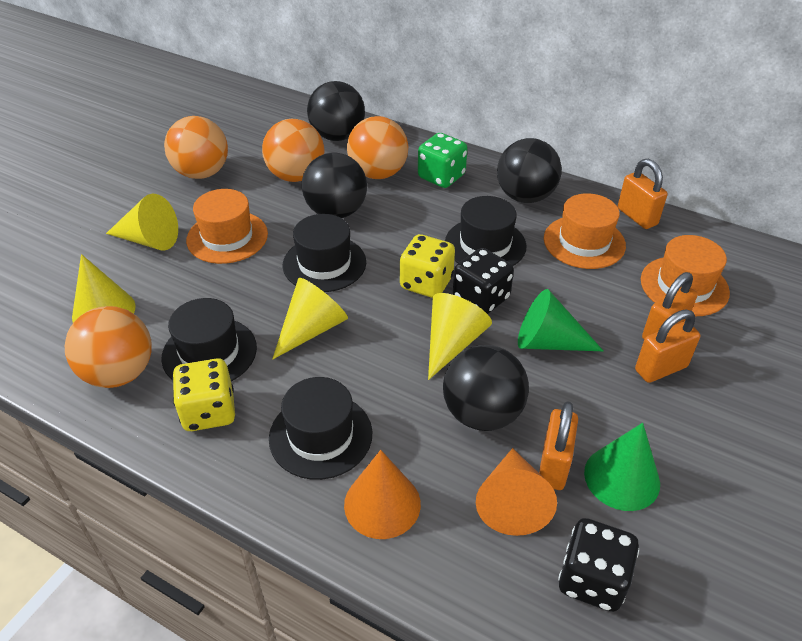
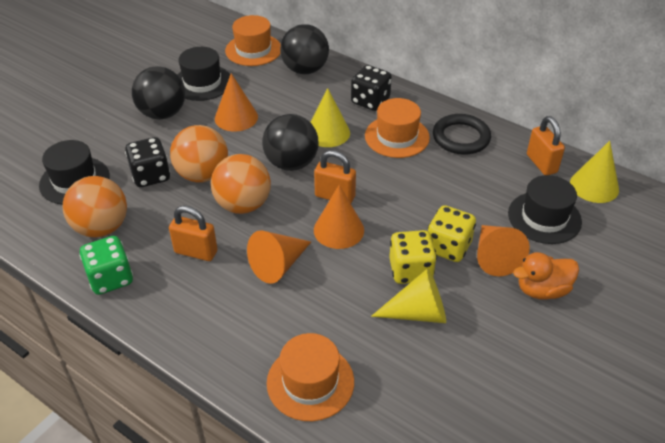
black ball: [302,152,367,218] [307,81,365,141] [443,345,529,431] [497,138,562,203] = 4 -> [132,66,185,119] [262,114,319,171] [280,24,329,74] = 3
black hat: [161,298,257,381] [269,377,372,480] [283,214,366,292] [445,196,527,266] = 4 -> [39,140,110,205] [177,47,230,101] [508,175,582,244] = 3
black ring: none = 0 -> [433,114,491,155] = 1
green cone: [518,289,603,351] [584,423,660,511] = 2 -> none = 0
orange ball: [65,306,152,388] [164,116,228,179] [262,119,325,182] [347,116,408,179] = 4 -> [63,176,127,237] [170,125,228,183] [211,154,271,214] = 3
orange cone: [344,450,421,539] [476,448,557,536] = 2 -> [215,73,258,132] [247,231,311,284] [314,185,364,249] [477,225,530,276] = 4
orange duck: none = 0 -> [513,252,579,300] = 1
orange padlock: [539,401,578,490] [618,159,668,229] [635,310,700,383] [642,272,698,339] = 4 -> [169,206,218,261] [314,150,356,203] [527,116,565,175] = 3
yellow cone: [72,254,136,323] [106,194,178,250] [272,278,348,359] [428,293,492,380] = 4 -> [310,88,350,147] [371,268,446,323] [570,141,619,203] = 3

